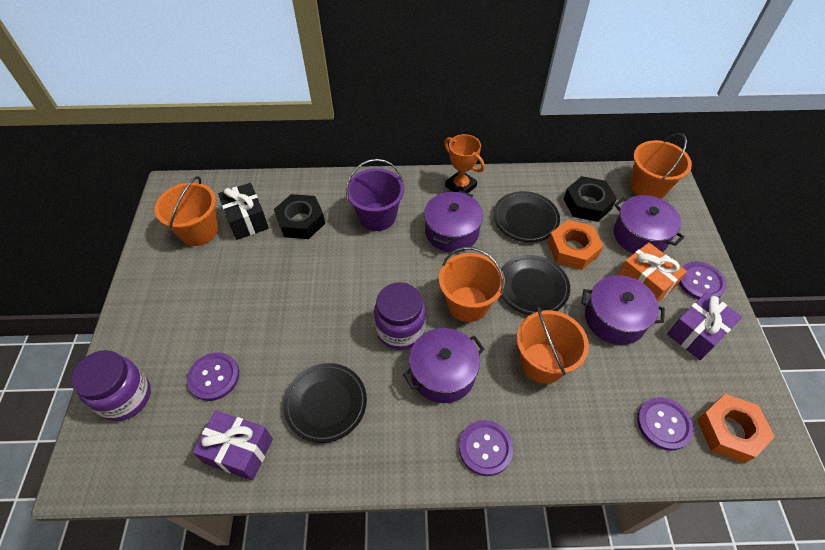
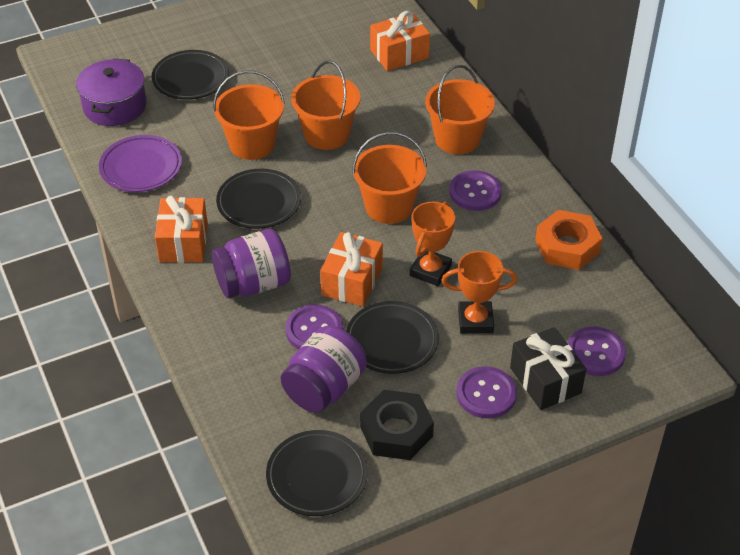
black nut: [274,194,325,239] [564,176,617,222] = 2 -> [360,390,434,460] = 1
black plate: [283,363,367,443] [493,191,560,242] [501,255,570,315] = 3 -> [152,50,229,100] [216,169,301,229] [266,430,368,516] [346,301,439,374] = 4
orange gift: [618,243,687,302] = 1 -> [155,196,208,263] [320,232,383,307] [370,11,430,71] = 3
orange nut: [548,220,603,270] [697,394,775,463] = 2 -> [535,210,603,270] = 1
orange trophy: [444,134,485,193] = 1 -> [410,202,455,286] [441,251,517,334] = 2
purple bucket: [346,159,404,231] = 1 -> none = 0
purple gift: [192,411,273,481] [667,292,742,360] = 2 -> none = 0
purple plate: none = 0 -> [99,135,182,192] = 1
purple pot: [403,328,485,403] [424,191,483,252] [582,275,665,345] [614,195,685,254] = 4 -> [76,59,147,126] = 1

